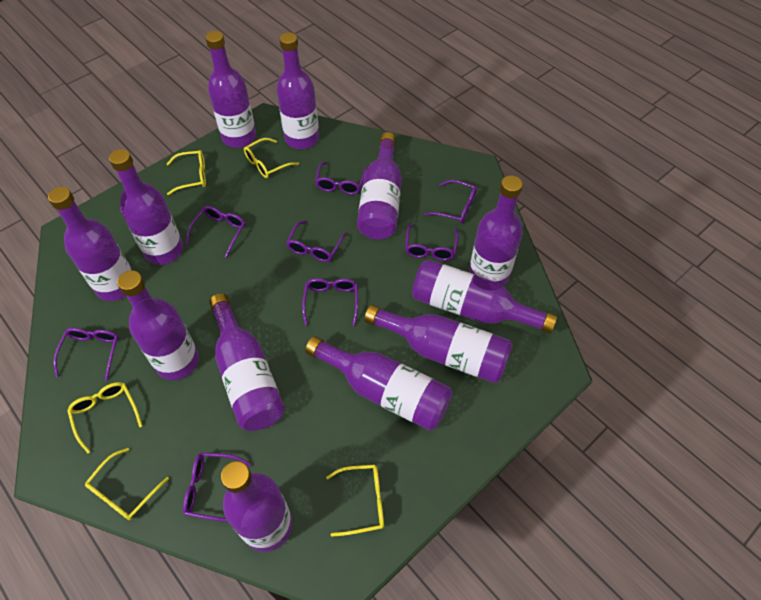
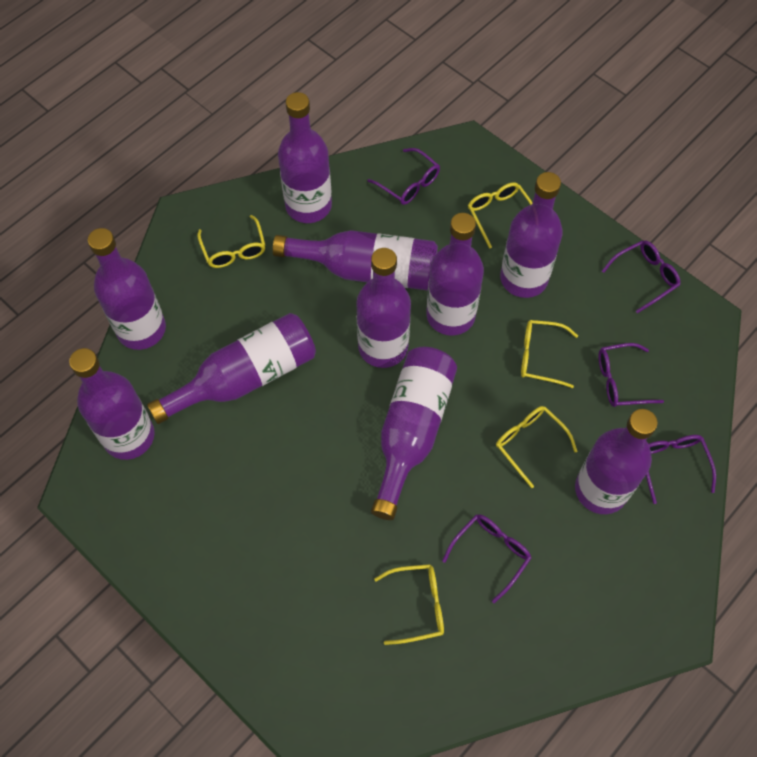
purple bottle: [48,187,132,301] [109,149,183,265] [117,270,199,380] [205,31,256,148] [209,293,285,431] [221,461,292,552] [276,32,319,149] [305,336,453,431] [357,132,402,240] [364,305,513,383] [412,259,557,333] [469,175,523,287] = 12 -> [69,348,155,460] [88,228,166,350] [147,313,316,424] [272,230,438,290] [278,92,332,223] [356,248,411,368] [371,347,457,520] [426,213,484,335] [500,172,563,298] [575,409,658,514] = 10
purple glasses: [53,328,119,381] [183,453,251,522] [186,206,245,258] [286,221,347,262] [302,278,358,326] [315,162,367,195] [405,224,459,261] [424,180,477,224] = 8 -> [368,148,440,205] [442,514,531,603] [598,343,664,407] [602,241,680,313] [646,435,716,504] = 5

